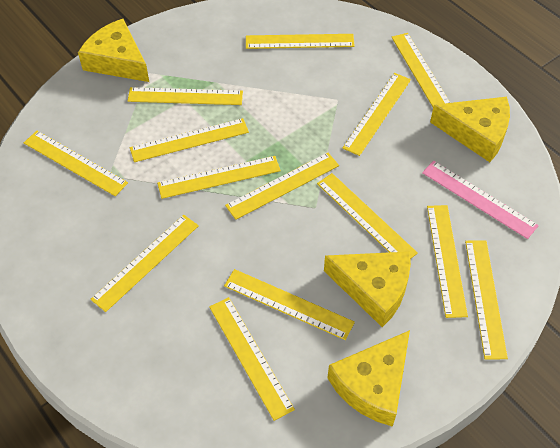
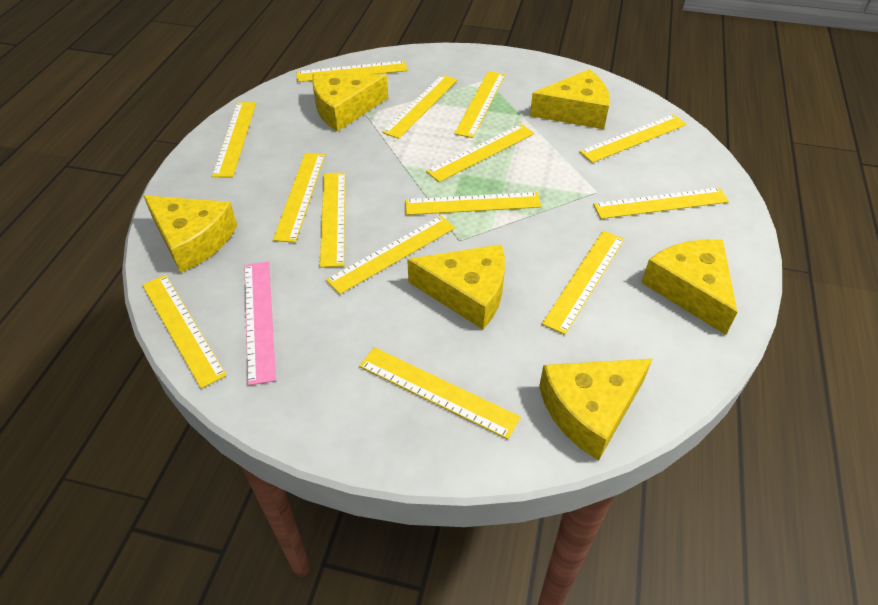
yellow cheese: [78,19,149,82] [324,252,411,327] [328,330,410,427] [430,97,510,162] = 4 -> [143,195,237,273] [312,74,388,132] [407,244,505,329] [530,69,610,129] [539,359,652,460] [641,239,737,335] = 6

